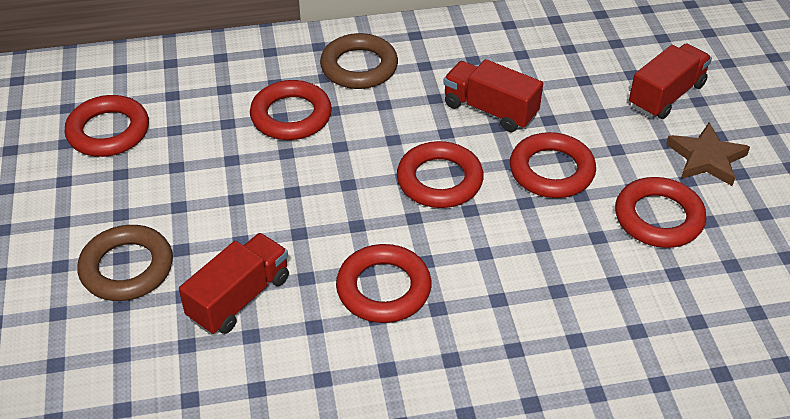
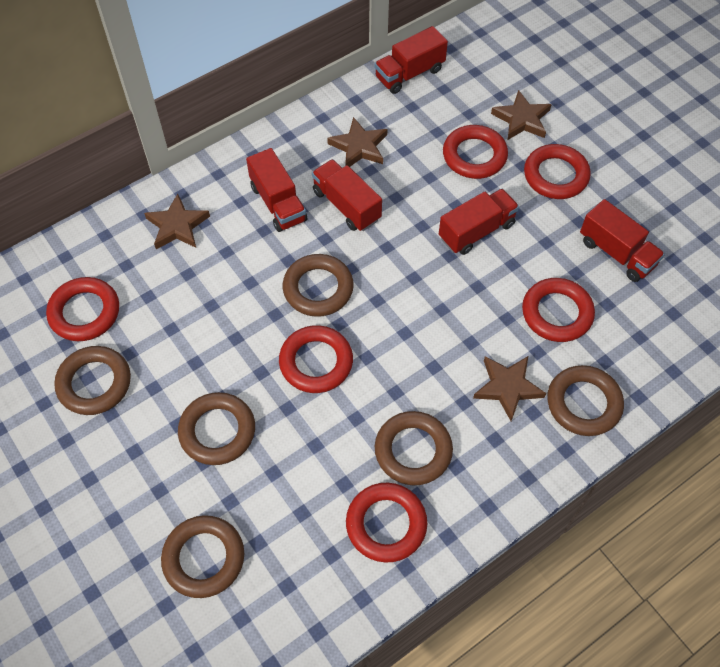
brown ring: [78,225,173,301] [320,33,398,89] = 2 -> [54,346,131,415] [161,515,244,598] [178,392,255,465] [283,254,354,317] [375,411,453,485] [547,365,624,436] = 6
brown star: [666,123,750,186] = 1 -> [144,194,210,249] [327,117,387,167] [473,356,546,421] [491,90,552,140] = 4
red truck: [179,233,289,335] [443,59,543,132] [629,43,712,119] = 3 -> [246,148,307,232] [312,159,382,231] [374,26,448,94] [439,189,519,255] [580,199,665,282] = 5

